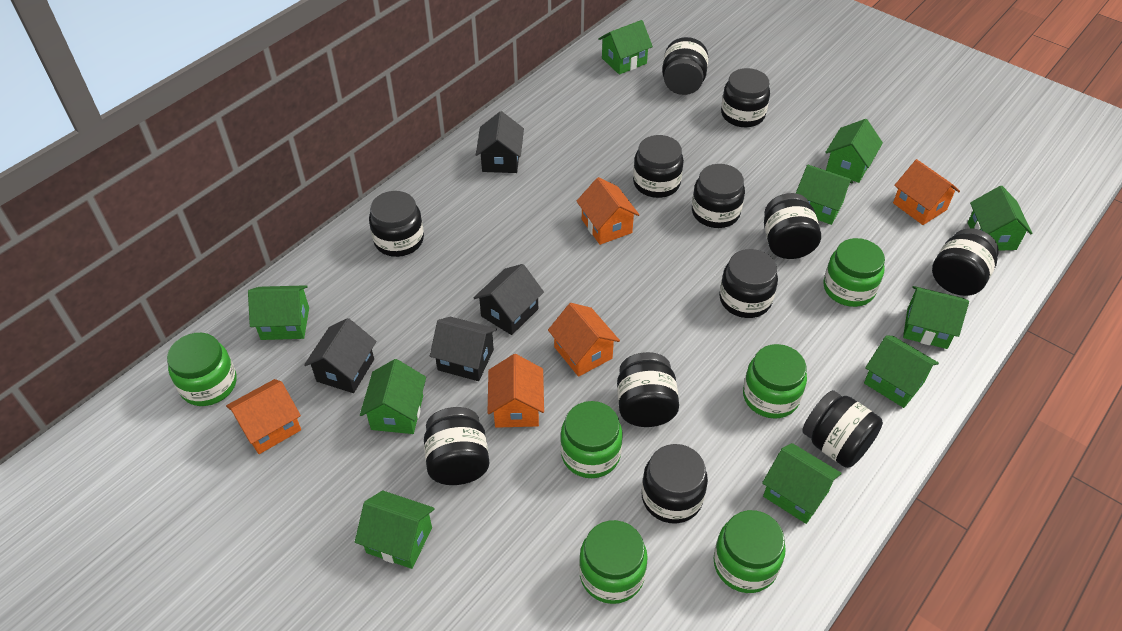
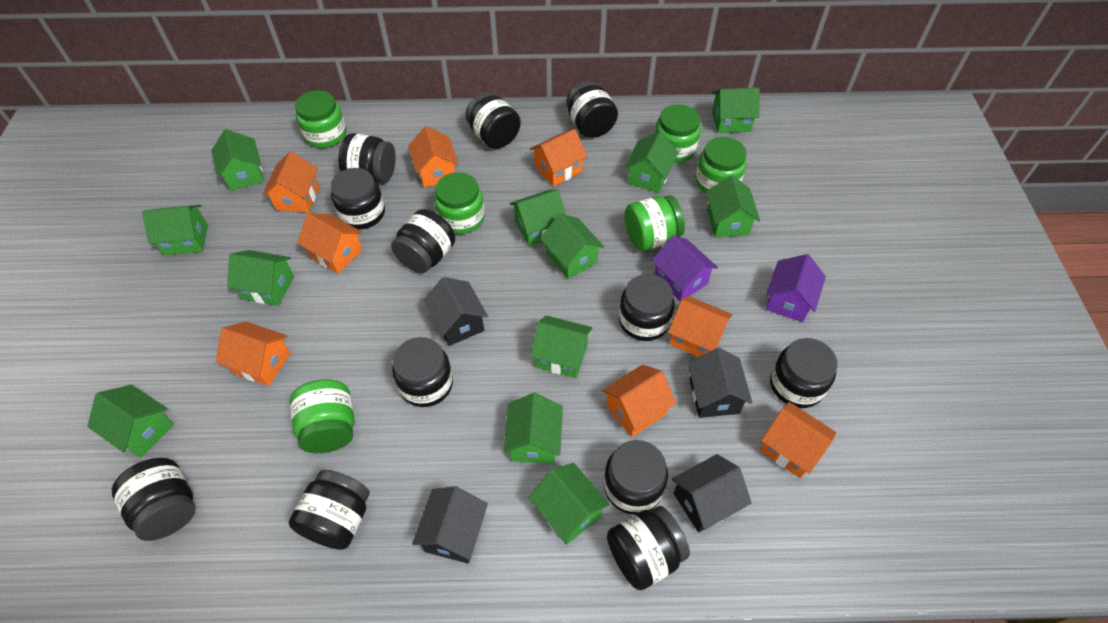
green house: [248,285,309,340] [355,491,435,569] [360,359,426,434] [598,20,653,75] [762,443,842,524] [796,165,853,225] [825,119,883,183] [864,336,939,408] [903,286,969,349] [968,186,1032,251] = 10 -> [87,385,174,458] [142,205,208,256] [211,129,264,191] [227,250,294,306] [503,393,563,464] [510,190,566,246] [529,463,610,545] [530,315,592,378] [540,213,604,279] [625,131,679,193] [706,175,760,238] [712,88,759,133] = 12
orange house: [226,379,301,454] [488,354,544,428] [548,303,620,377] [576,177,639,245] [893,159,960,225] = 5 -> [216,321,291,386] [262,152,319,213] [297,213,362,274] [408,126,458,188] [530,129,587,187] [602,365,676,437] [668,296,732,357] [760,402,837,478] = 8
purple house: none = 0 -> [652,235,718,302] [766,254,826,322] = 2

